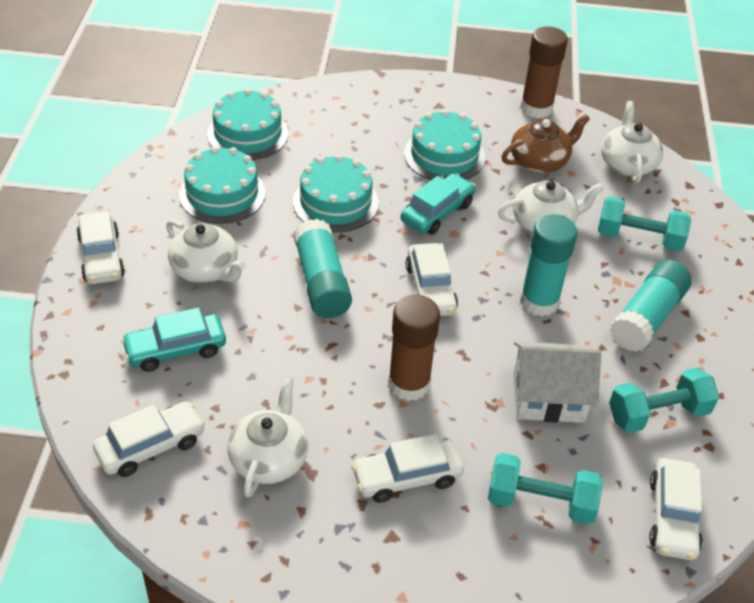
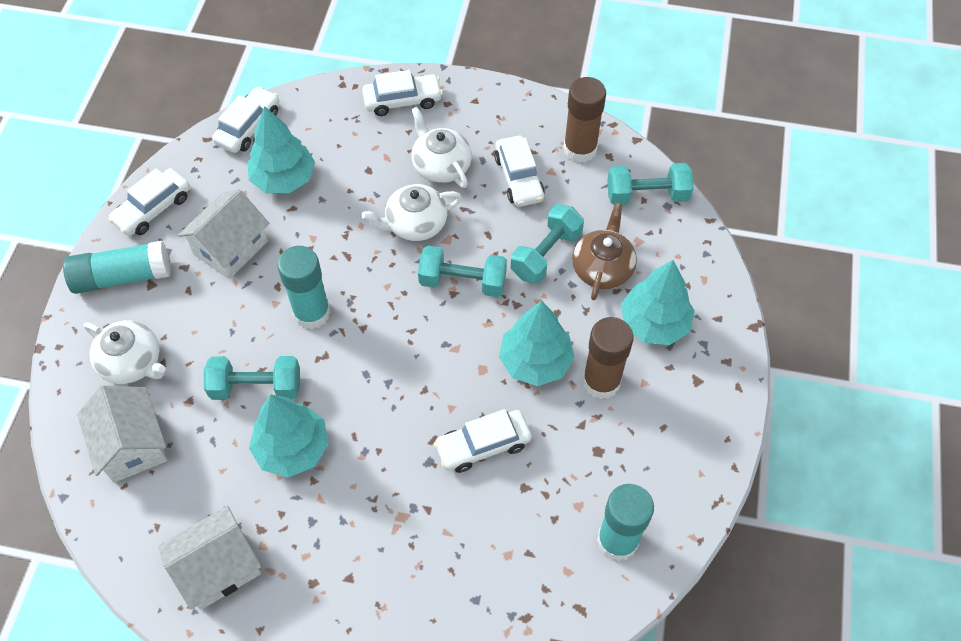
turquoise cake: [179,146,266,224] [207,88,289,160] [293,154,379,232] [404,109,485,180] = 4 -> none = 0
turquoise car: [121,307,226,372] [401,173,476,235] = 2 -> none = 0
turquoise dumbbell: [488,453,602,525] [598,196,691,252] [609,368,719,433] = 3 -> [204,356,300,400] [418,246,507,297] [511,204,584,284] [607,163,694,205] = 4
turquoise tree: none = 0 -> [247,106,315,193] [249,395,329,477] [499,301,575,386] [621,260,695,345] = 4
white house: [514,341,601,423] = 1 -> [77,386,167,483] [158,506,261,610] [178,189,269,279] = 3
white teapot: [166,220,246,283] [227,377,308,498] [498,180,604,234] [601,101,663,183] = 4 -> [84,320,166,384] [361,184,462,241] [411,107,472,188] = 3

